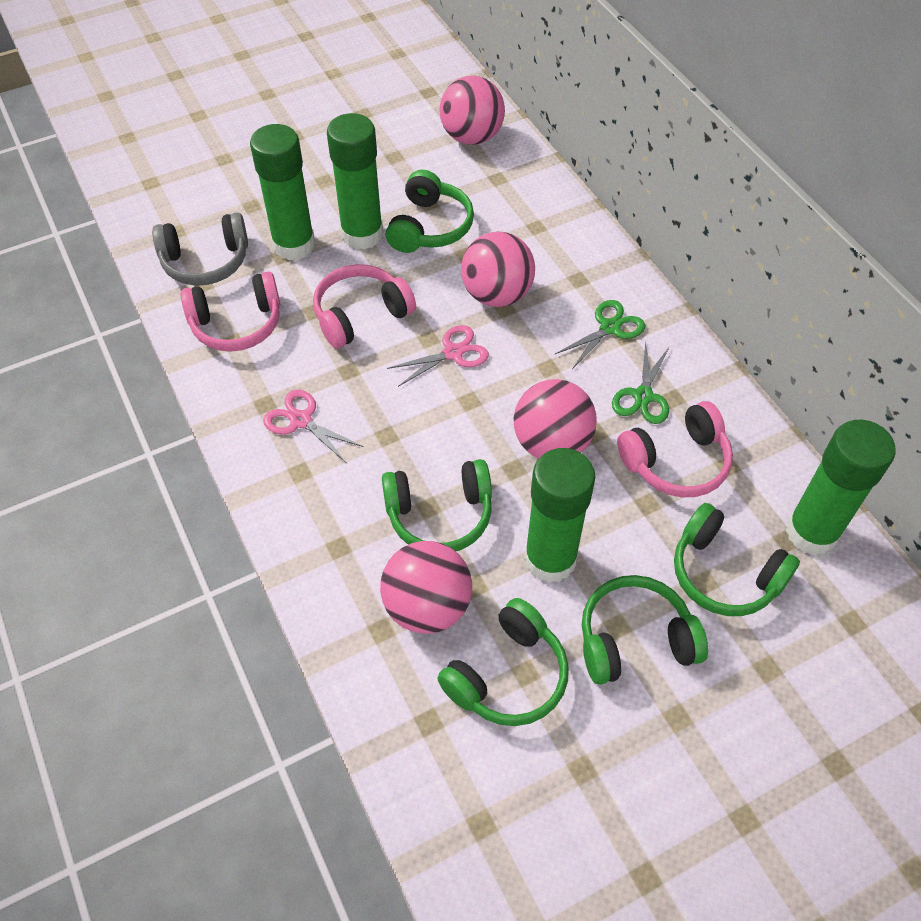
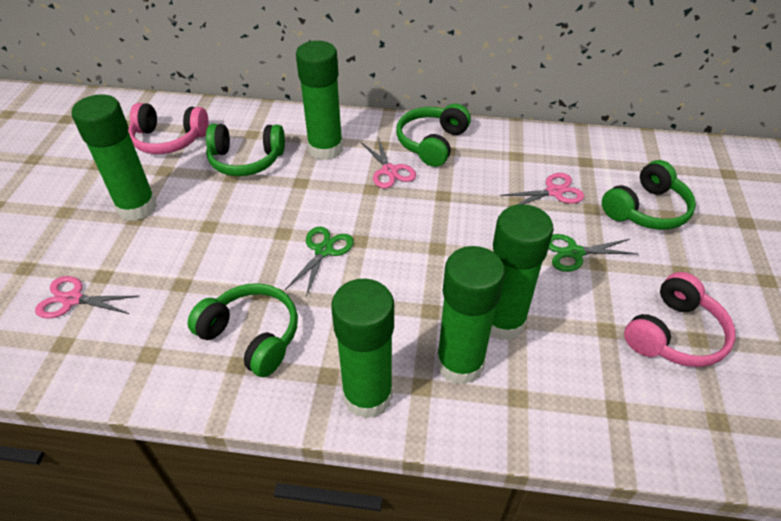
green glue stick: [250,124,315,261] [327,113,383,250] [524,448,596,583] [786,420,895,555] = 4 -> [71,94,157,221] [296,41,343,160] [331,279,394,419] [436,246,505,385] [490,204,554,341] = 5
green headphones: [382,459,492,551] [386,170,474,253] [437,598,569,726] [582,575,708,685] [674,503,800,616] = 5 -> [188,283,298,377] [206,124,285,176] [396,104,471,167] [602,160,696,230] = 4
grey headphones: [152,212,248,286] = 1 -> none = 0
pink ball: [380,541,472,634] [439,76,505,145] [461,231,535,307] [514,379,597,458] = 4 -> none = 0
pink headphones: [181,272,281,352] [313,264,416,349] [617,401,733,497] = 3 -> [128,103,209,154] [624,272,736,367] = 2
pink scissors: [263,390,364,463] [387,325,489,387] = 2 -> [35,276,139,319] [361,138,416,189] [500,173,584,205] = 3

